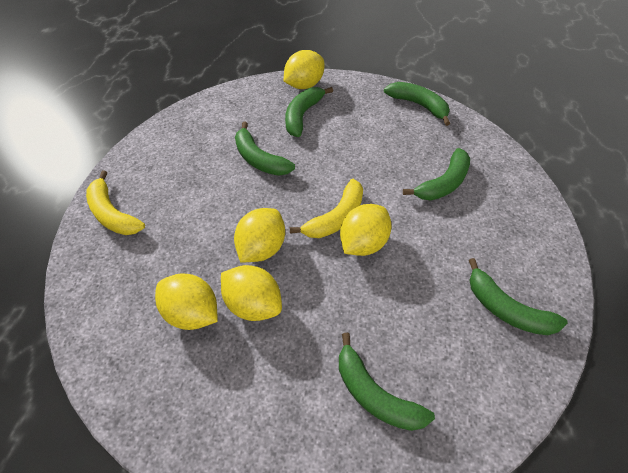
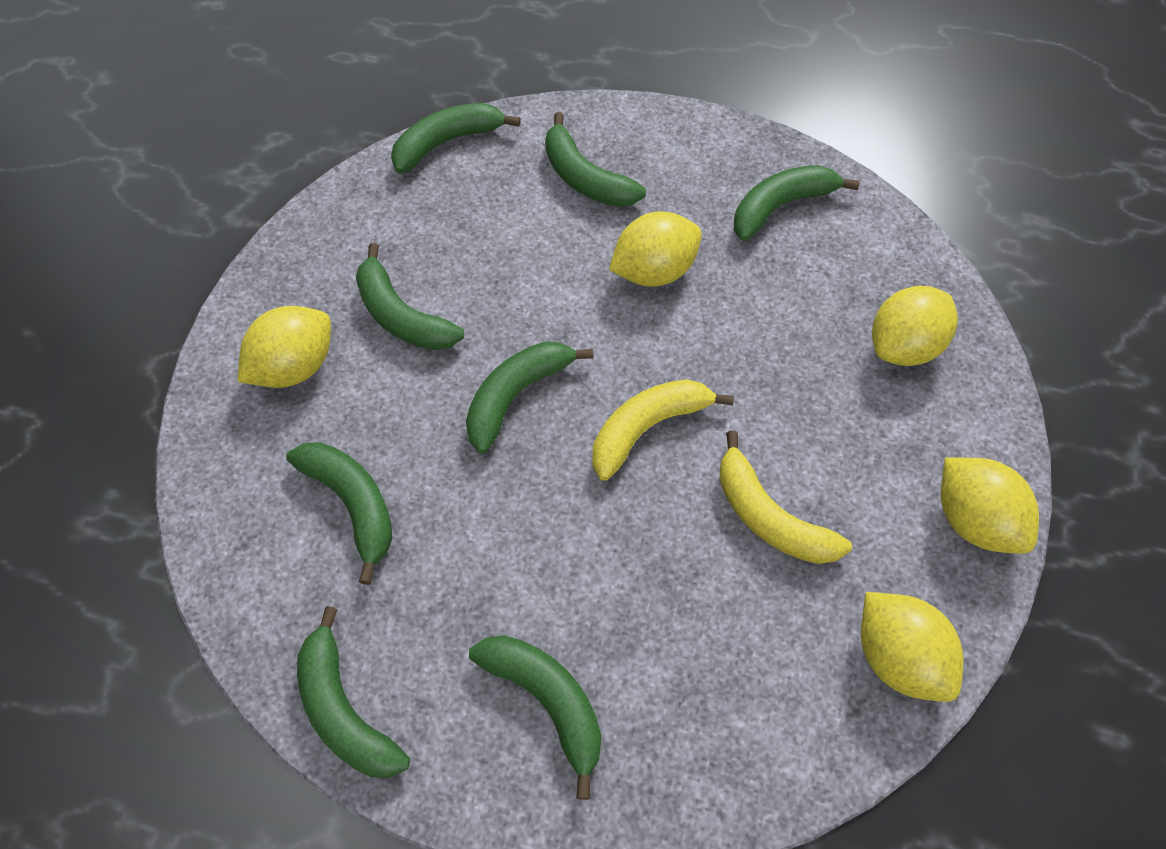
green banana: [235,122,295,176] [285,87,333,137] [339,333,435,431] [384,82,450,126] [403,148,470,200] [469,258,568,335] = 6 -> [286,442,392,585] [297,606,410,778] [356,243,464,350] [391,103,521,173] [466,342,594,454] [469,635,602,800] [545,112,646,207] [734,165,860,241] = 8

